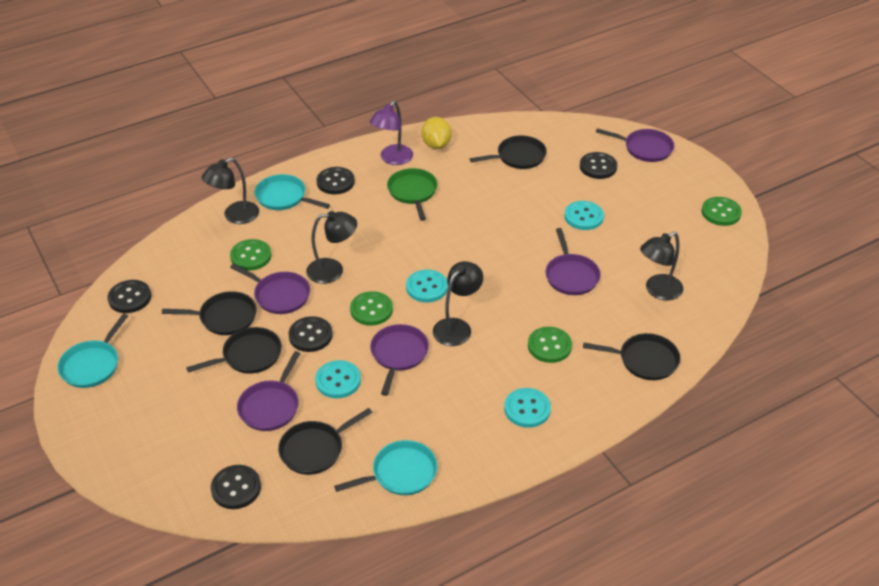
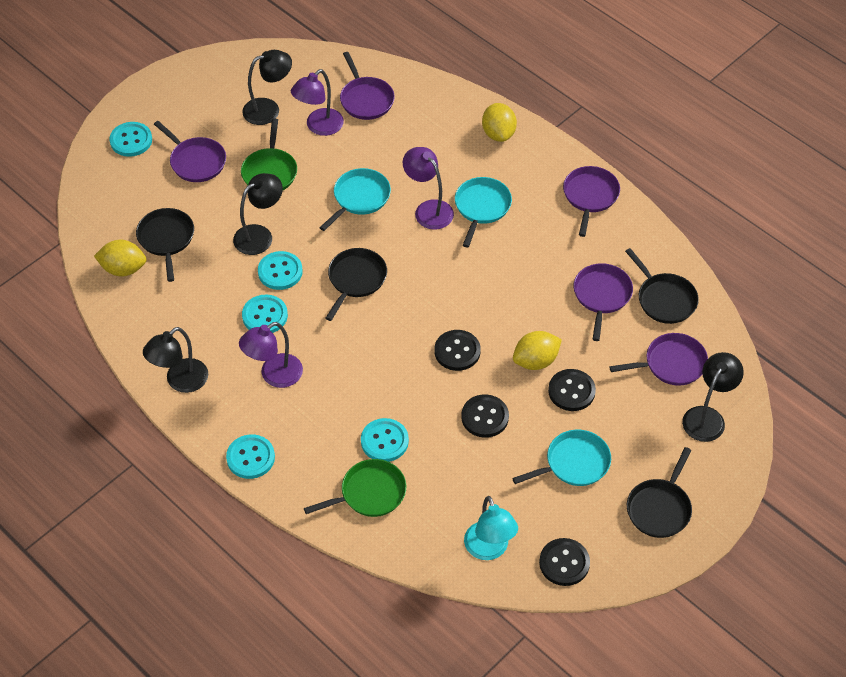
black button: [107,280,151,313] [211,465,261,509] [288,316,333,352] [317,167,355,194] [580,152,617,179] = 5 -> [434,330,481,371] [461,394,509,438] [539,538,590,586] [548,369,596,411] = 4
black pan: [162,291,257,335] [186,327,282,374] [278,408,372,475] [470,135,547,169] [583,333,680,380] = 5 -> [136,208,194,282] [325,248,387,321] [625,248,699,324] [627,447,692,538] = 4
green button: [230,239,271,271] [350,291,393,326] [528,327,572,363] [702,197,742,226] = 4 -> none = 0
green pan: [387,168,438,221] = 1 -> [241,119,297,190] [304,459,406,517] = 2
purple lamp: [370,101,413,165] = 1 -> [239,322,303,388] [291,69,344,136] [403,147,454,230] = 3
turquoise button: [315,360,361,398] [406,269,448,303] [504,388,551,428] [564,201,604,230] = 4 -> [110,122,152,157] [226,434,275,479] [242,295,288,333] [258,251,303,290] [361,418,409,462] = 5
turquoise lamp: none = 0 -> [464,496,518,560] = 1
yellow lemon: [421,117,451,149] = 1 -> [94,240,146,276] [482,103,517,142] [513,331,562,370] = 3

